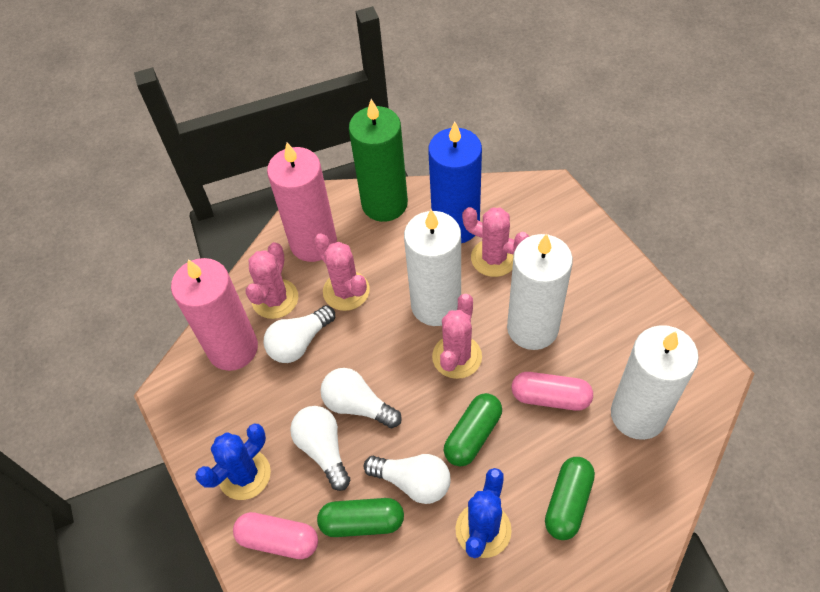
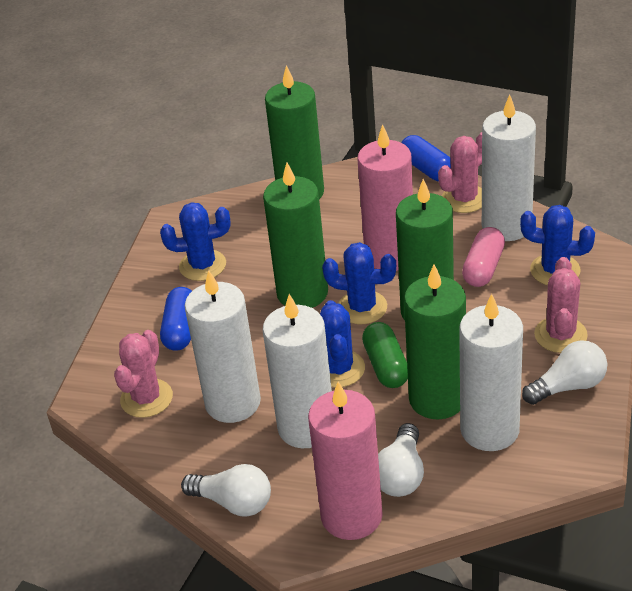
blue cactus: [195,424,271,500] [455,468,512,558] = 2 -> [160,202,231,281] [320,300,365,387] [322,242,396,324] [520,205,595,285] = 4
blue candle: [428,122,482,243] = 1 -> none = 0
blue capsule: none = 0 -> [160,287,192,351] [401,135,451,181] = 2
green candle: [349,99,408,222] = 1 -> [263,163,328,308] [265,65,324,199] [396,179,454,320] [404,265,466,419] = 4
green capsule: [317,498,404,537] [444,393,502,466] [545,457,595,540] = 3 -> [362,322,408,388] = 1
pink cactus: [246,242,298,319] [314,233,370,311] [432,294,482,379] [462,207,529,277] = 4 -> [114,330,173,418] [438,132,482,213] [534,257,588,353] = 3
pink capsule: [233,512,318,559] [512,372,593,411] = 2 -> [462,227,505,287] = 1
white candle: [404,209,461,326] [507,234,573,350] [611,325,699,440] = 3 -> [185,270,261,423] [263,294,332,448] [459,294,523,451] [482,95,536,241] = 4
white light bulb: [263,305,335,363] [290,406,350,491] [320,368,402,428] [364,454,451,504] = 4 -> [181,464,271,517] [378,423,424,497] [522,340,607,405] = 3

